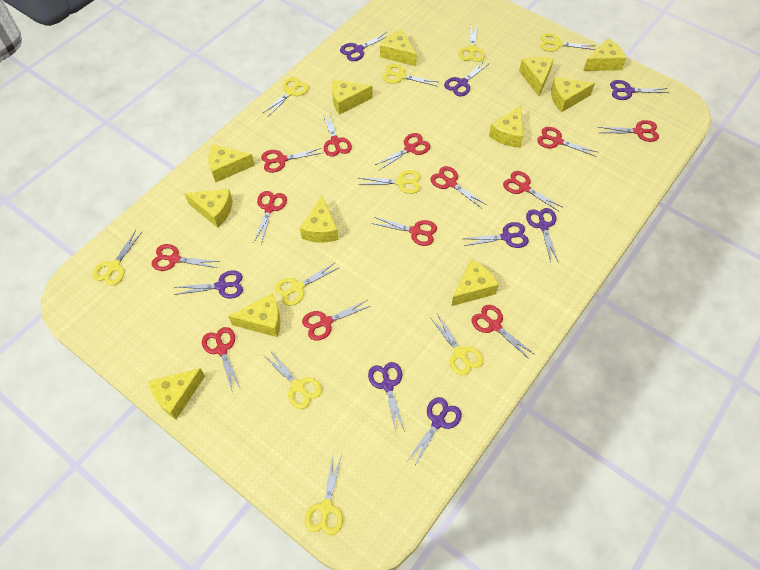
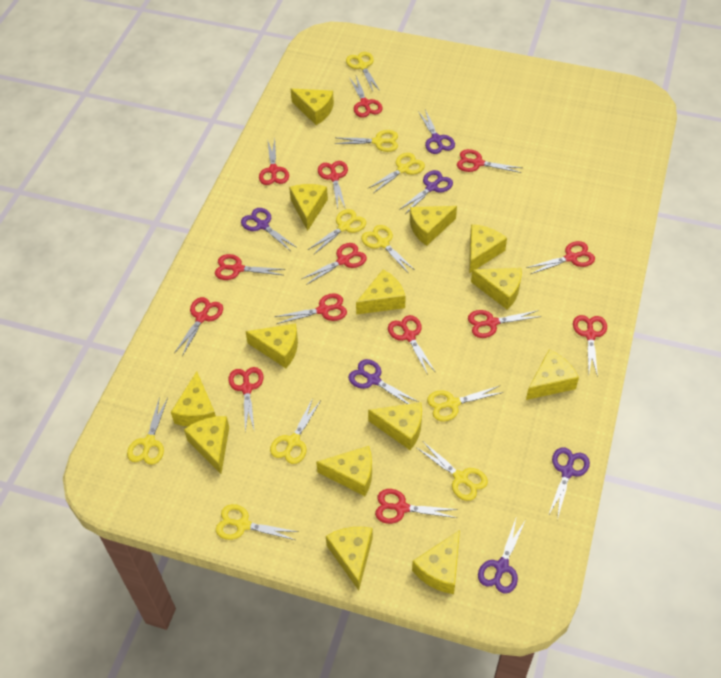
purple scissors: [174,270,243,298] [340,32,389,61] [368,362,405,432] [406,397,462,467] [444,61,488,96] [464,222,529,248] [526,208,559,263] [610,80,669,100] = 8 -> [241,208,296,250] [348,359,418,404] [399,170,453,214] [418,110,455,154] [478,516,525,594] [548,447,590,520] = 6
red scissors: [152,244,220,271] [202,327,240,391] [254,191,287,244] [261,148,321,173] [302,300,370,341] [322,113,352,157] [372,217,437,246] [375,133,430,170] [430,166,487,209] [472,305,535,360] [503,171,562,211] [537,127,597,157] [599,120,659,142] = 13 -> [174,297,223,356] [215,254,285,280] [228,367,264,431] [259,139,289,185] [274,293,347,324] [302,243,367,285] [318,161,348,209] [349,76,382,117] [375,489,458,524] [388,315,435,375] [457,149,522,173] [468,310,541,338] [526,241,595,274] [573,315,607,377] = 14
yellow cheese: [149,368,205,419] [184,189,233,228] [209,144,255,182] [228,293,281,337] [300,196,338,243] [332,79,373,115] [380,29,417,66] [452,260,499,306] [489,105,523,148] [519,57,554,97] [551,77,595,112] [583,38,626,71] = 12 -> [171,371,216,427] [184,416,229,474] [245,323,298,368] [289,184,328,231] [291,89,334,125] [316,446,372,496] [326,527,373,590] [356,269,406,315] [368,403,422,450] [410,206,457,246] [412,530,460,594] [469,224,507,274] [471,268,522,310] [526,350,579,400] = 14

